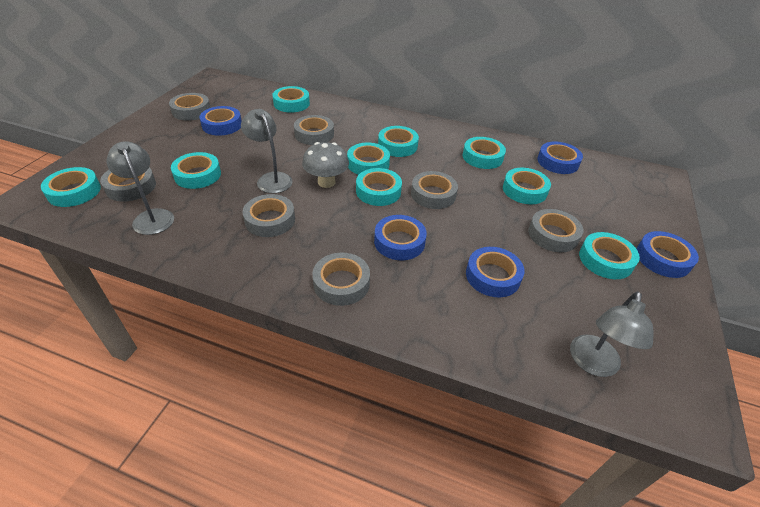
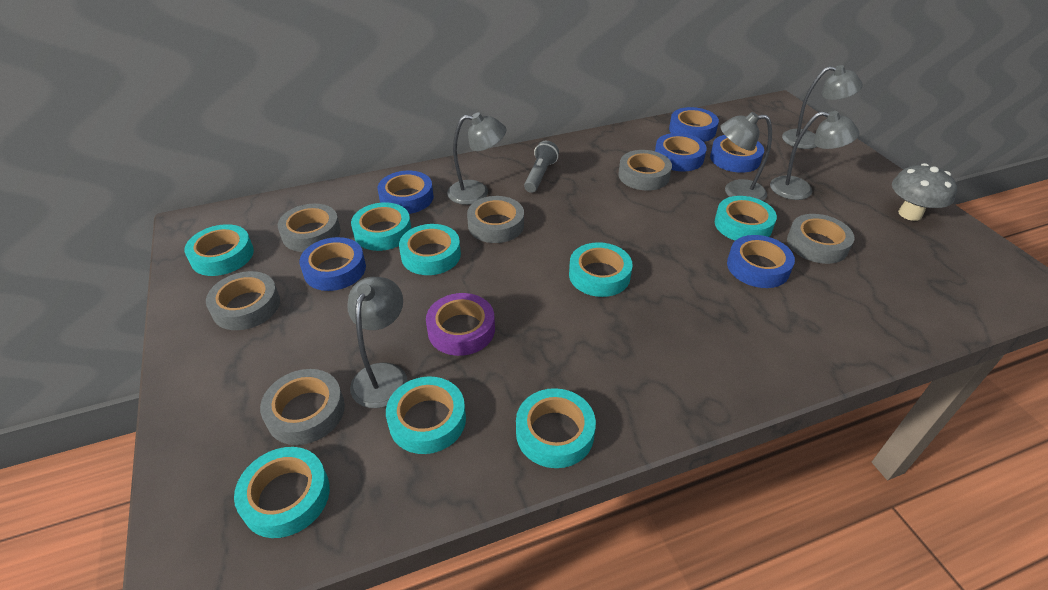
blue tape: [200,106,242,136] [374,215,427,260] [466,247,525,297] [537,142,583,174] [637,231,699,278] = 5 -> [299,237,366,291] [378,171,434,214] [655,133,707,171] [669,107,719,142] [710,135,764,173] [727,235,795,288] = 6
grey flashlight: none = 0 -> [524,141,559,193] = 1
grey lamp: [106,141,174,235] [241,109,293,193] [570,292,653,377] = 3 -> [347,277,408,408] [447,112,507,205] [720,112,772,201] [770,111,859,200] [782,65,863,149] = 5
grey tape: [100,167,156,202] [169,93,211,121] [243,194,295,237] [294,115,334,145] [312,253,370,306] [411,171,458,209] [528,209,583,252] = 7 -> [206,271,280,330] [260,369,345,445] [278,204,341,252] [467,196,524,243] [618,150,672,191] [787,214,854,264] = 6
purple tape: none = 0 -> [426,293,495,356] = 1
turquoise tape: [41,167,101,207] [171,152,221,189] [273,86,310,113] [347,143,390,175] [356,168,402,206] [378,126,419,157] [463,137,506,169] [503,168,551,204] [579,232,640,279] = 9 -> [185,224,254,276] [234,447,330,538] [351,202,411,251] [386,376,466,454] [399,224,461,275] [516,388,596,468] [569,242,633,297] [715,196,777,240] = 8

